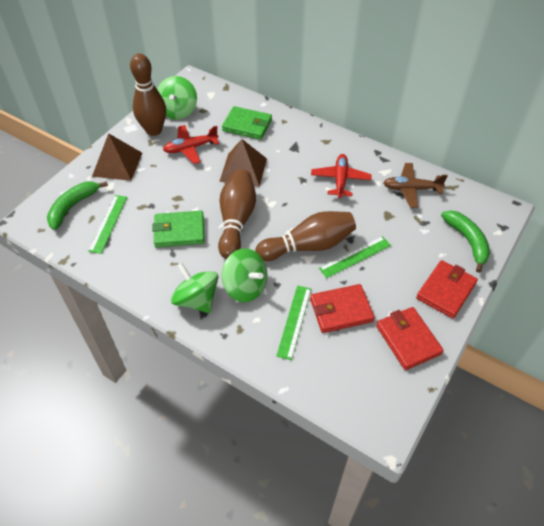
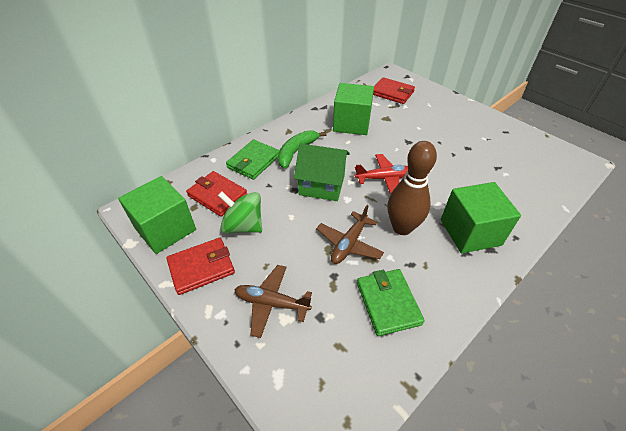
brown bowling pin: [130,54,166,136] [218,169,256,259] [255,211,356,261] = 3 -> [387,141,437,235] = 1
brown plane: [383,163,448,208] = 1 -> [235,265,312,338] [316,205,384,264] = 2
brown pyramid: [92,133,142,181] [219,139,267,187] = 2 -> none = 0
green banana: [47,181,108,230] [441,210,490,273] = 2 -> [278,130,326,169] = 1
green cube: none = 0 -> [118,176,196,254] [333,83,374,135] [441,182,521,253] = 3
green house: none = 0 -> [294,143,350,201] = 1
green ruler: [88,195,127,254] [276,285,311,360] [319,236,391,278] = 3 -> none = 0
green spinning top: [157,76,197,120] [171,263,218,313] [222,248,268,302] = 3 -> [218,192,262,233] = 1
red plane: [163,125,219,164] [311,154,372,198] = 2 -> [355,154,408,195] = 1

